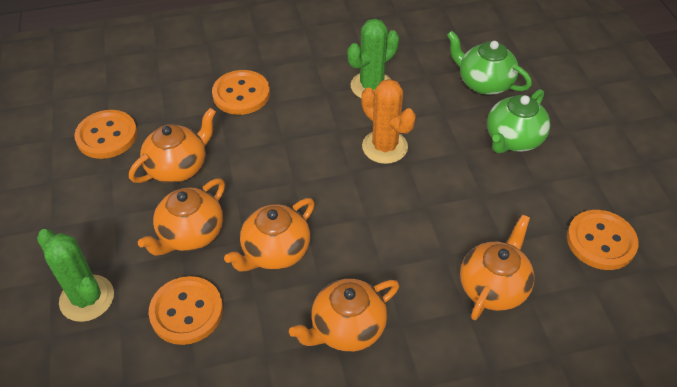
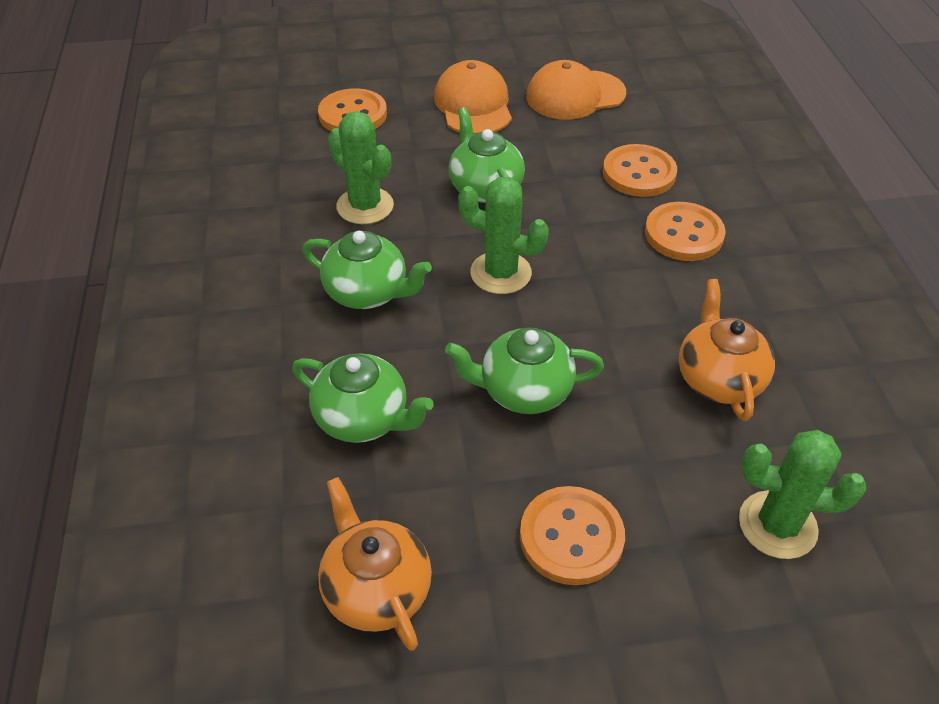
green cactus: [37,229,114,322] [347,19,399,98] = 2 -> [328,111,394,224] [458,177,549,294] [739,430,866,559] = 3
green teapot: [447,31,532,95] [487,89,551,153] = 2 -> [292,354,434,443] [303,231,432,309] [445,327,604,414] [449,107,525,203] = 4
orange cactus: [361,79,416,164] = 1 -> none = 0
orange cap: none = 0 -> [434,60,512,134] [526,60,626,120] = 2
orange teapot: [129,108,216,183] [138,179,225,256] [224,198,315,271] [289,279,399,352] [460,215,535,320] = 5 -> [318,477,432,651] [679,279,775,421] = 2

